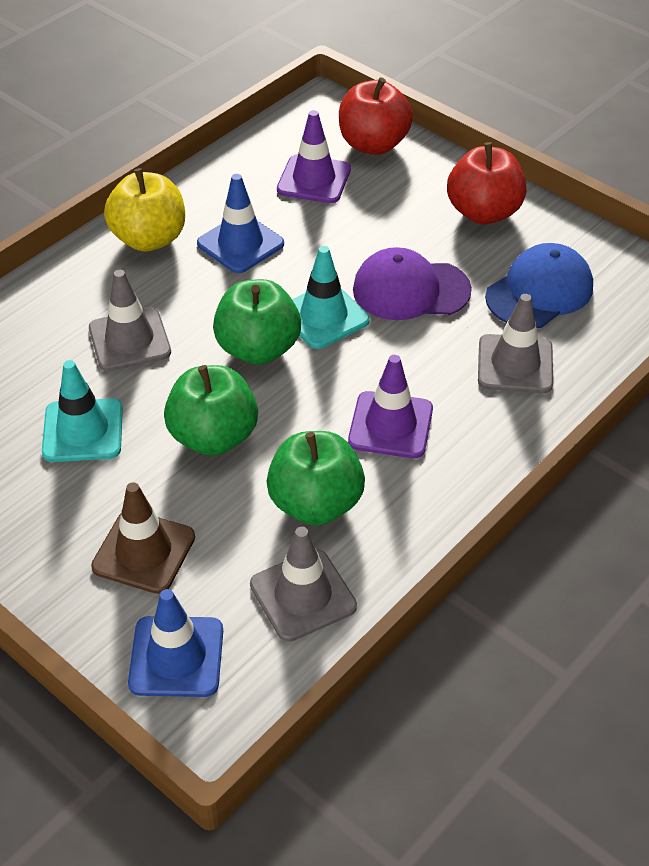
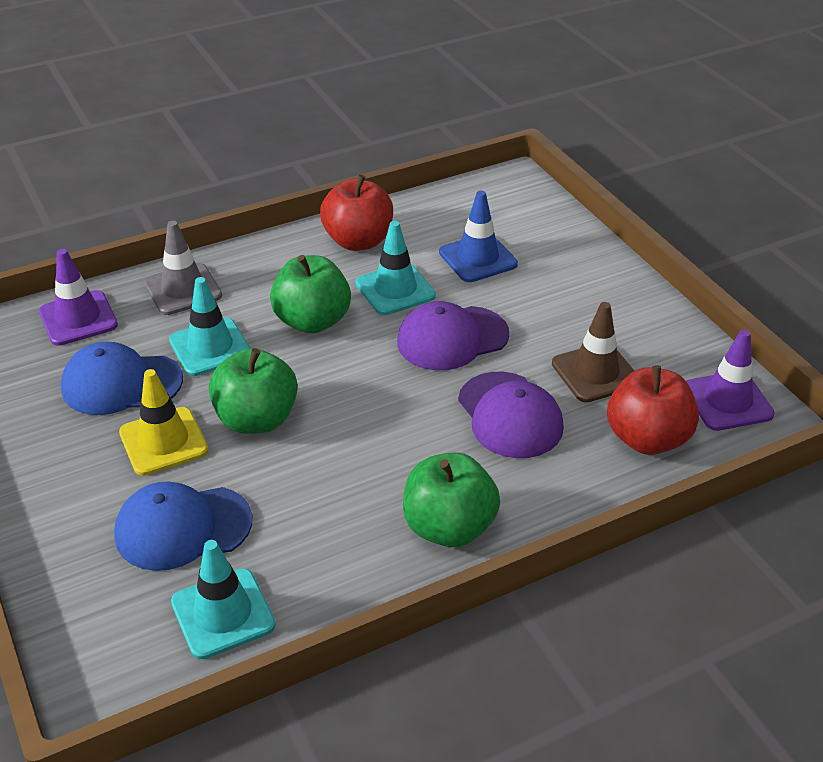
blue cap: [485,243,593,328] = 1 -> [61,342,183,415] [114,481,252,571] = 2
blue traffic cone: [128,589,223,697] [197,174,284,273] = 2 -> [439,191,518,282] = 1
grey traffic cone: [89,270,171,371] [250,527,357,642] [478,294,553,393] = 3 -> [144,221,222,315] = 1
purple cap: [353,247,472,320] = 1 -> [397,301,509,370] [458,372,564,458] = 2
turquoise traffic cone: [42,360,123,462] [292,246,370,349] = 2 -> [169,277,250,376] [171,540,276,659] [355,221,436,315] = 3
yellow apple: [104,168,185,252] = 1 -> none = 0
yellow traffic cone: none = 0 -> [119,369,209,476] = 1

